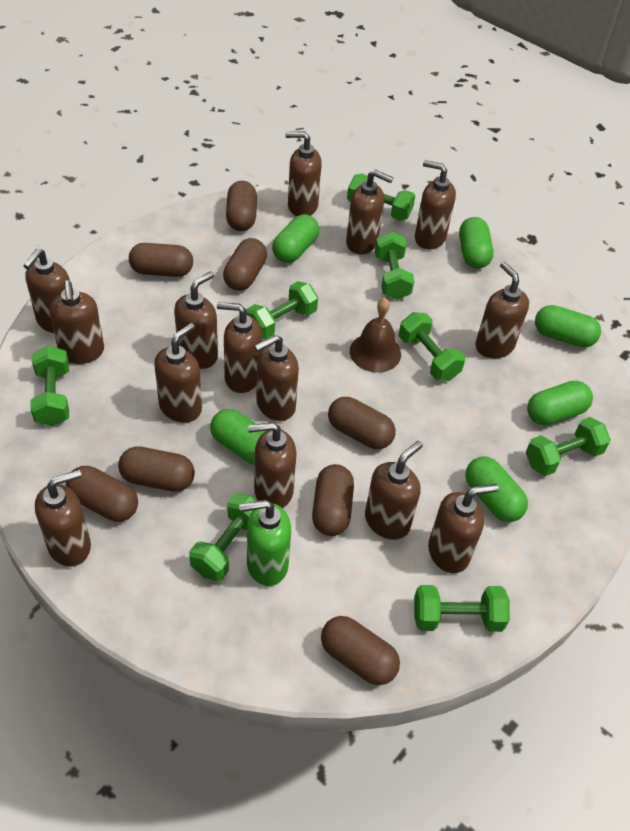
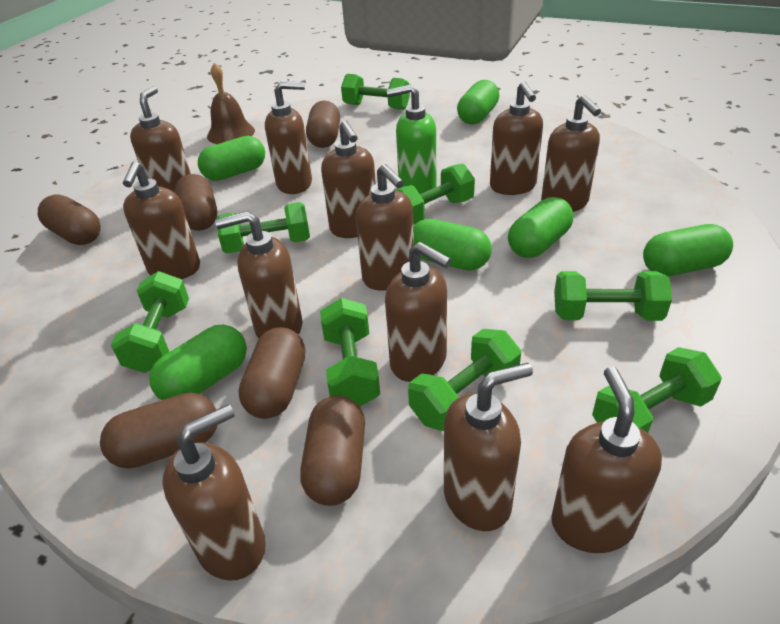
brown capsule: [66,466,138,522] [118,446,195,492] [129,243,193,277] [223,238,267,291] [226,181,257,231] [312,464,354,536] [321,616,400,685] [328,397,396,449] = 8 -> [38,195,101,245] [100,393,217,469] [174,174,217,231] [239,327,305,419] [300,395,365,506] [306,100,340,148] = 6
brown soap dispenser: [23,249,70,333] [35,470,91,567] [49,280,104,364] [154,323,202,423] [174,271,218,369] [217,302,262,393] [248,422,296,508] [254,335,299,421] [285,131,322,216] [346,170,394,254] [365,441,423,540] [415,160,456,249] [428,484,499,573] [475,262,529,358] = 14 -> [123,161,200,279] [130,86,191,193] [162,404,266,581] [215,211,303,338] [265,81,312,194] [321,120,376,238] [356,164,414,291] [385,242,451,382] [444,363,533,531] [490,81,543,195] [541,95,601,212] [551,366,662,553] = 12

